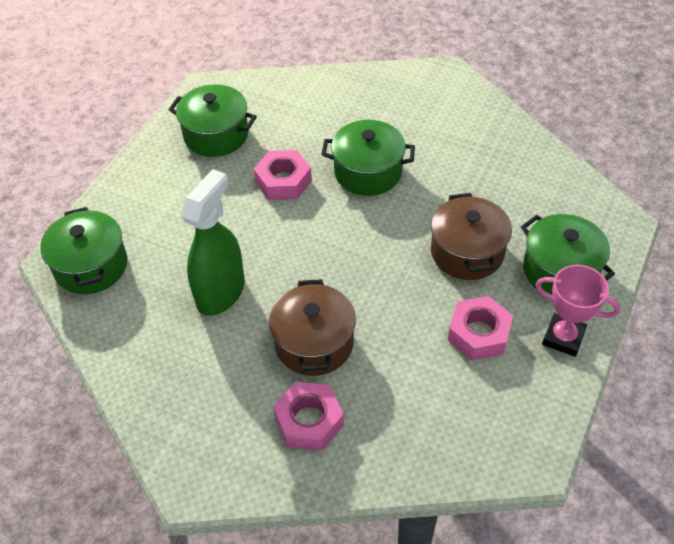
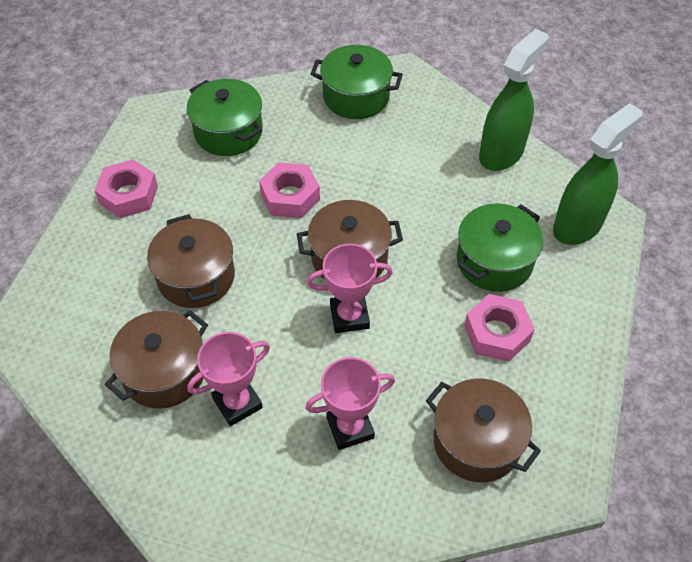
brown pot: [269,279,356,376] [431,193,512,280] = 2 -> [105,310,208,409] [147,214,235,308] [297,200,403,280] [426,379,541,482] = 4
green pot: [40,207,127,294] [168,84,257,157] [321,120,415,196] [521,214,615,295] = 4 -> [187,79,263,156] [311,45,403,119] [457,203,543,292] = 3
green spray bottle: [181,169,245,316] = 1 -> [479,29,549,171] [553,103,642,245] = 2
pink trophy: [535,265,620,357] = 1 -> [187,332,270,426] [305,357,395,450] [307,244,393,333] = 3

